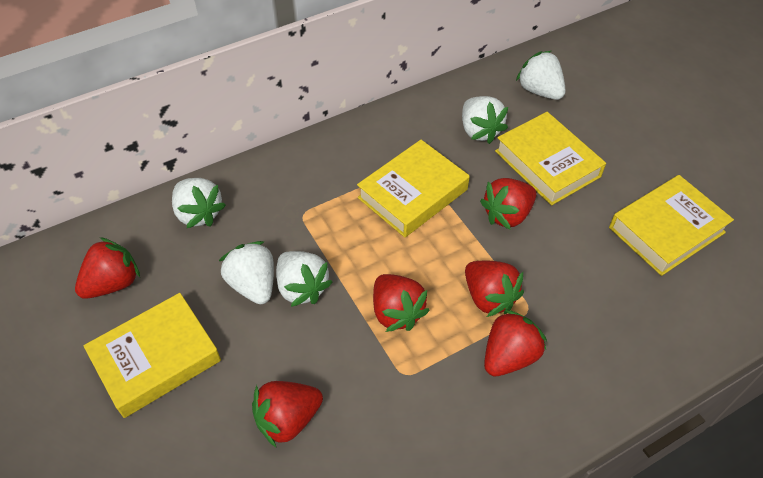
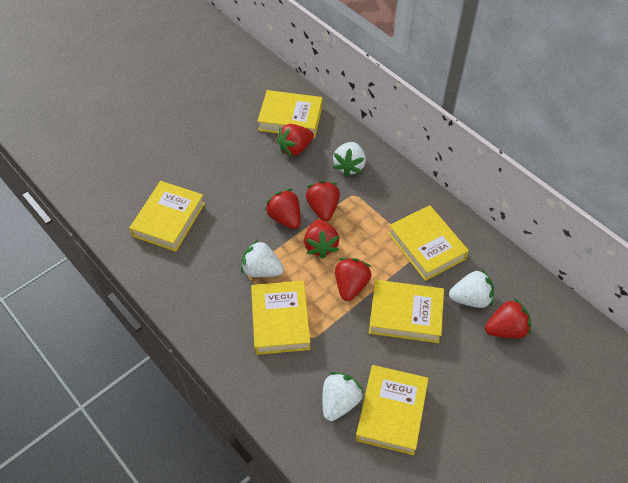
white strawberry: [172,178,226,228] [219,241,274,304] [276,251,333,307] [462,96,508,144] [516,51,566,100] = 5 -> [241,239,284,277] [322,372,364,421] [333,142,366,177] [449,269,494,308] = 4
yellow book: [83,293,221,418] [357,140,470,237] [495,112,606,205] [609,175,734,276] = 4 -> [129,181,205,252] [251,281,311,355] [257,90,323,138] [356,365,429,455] [369,280,444,343] [388,205,469,281] = 6

